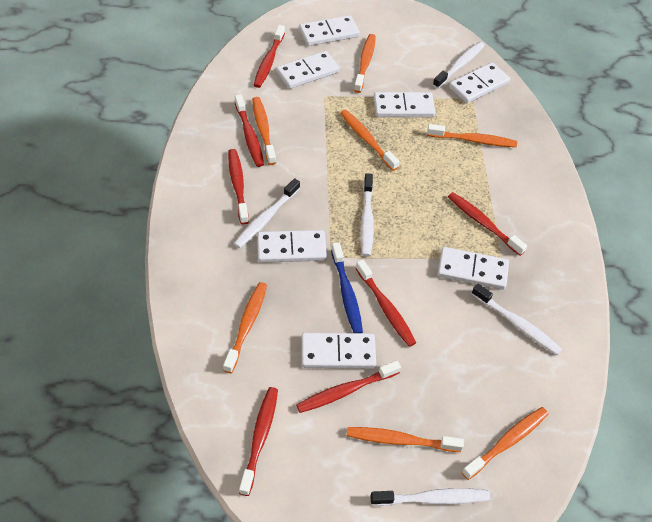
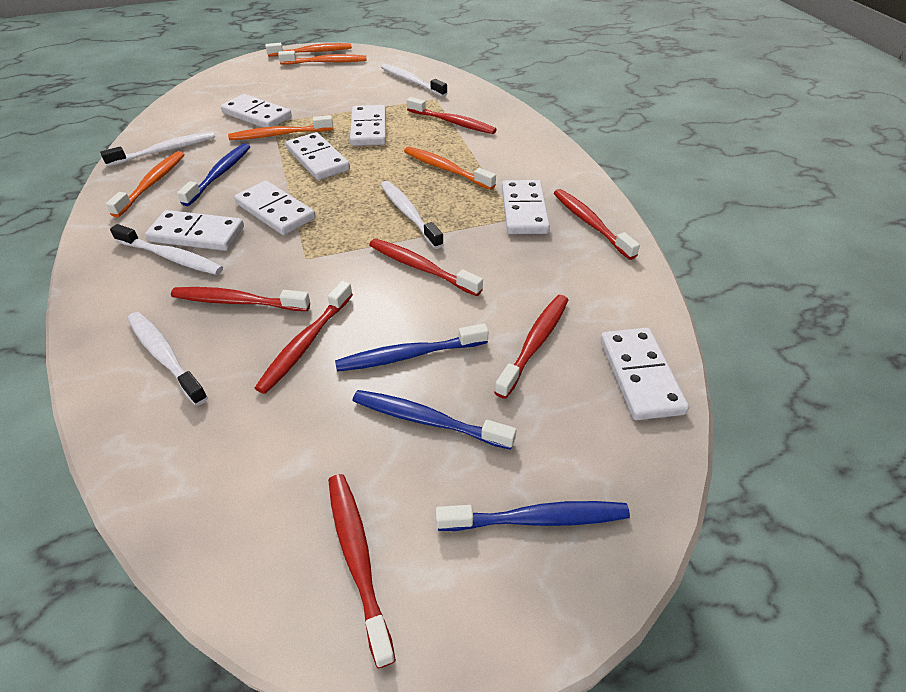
blue toothbrush: [331,242,363,333] = 1 -> [177,143,251,206] [335,323,489,372] [353,390,516,450] [436,501,630,531] = 4
orange toothbrush: [223,282,267,373] [252,97,276,165] [340,110,399,171] [347,427,464,452] [354,34,376,93] [427,124,517,147] [462,407,548,480] = 7 -> [106,151,184,217] [228,115,333,140] [266,43,352,57] [278,51,366,65] [404,147,496,190] = 5

